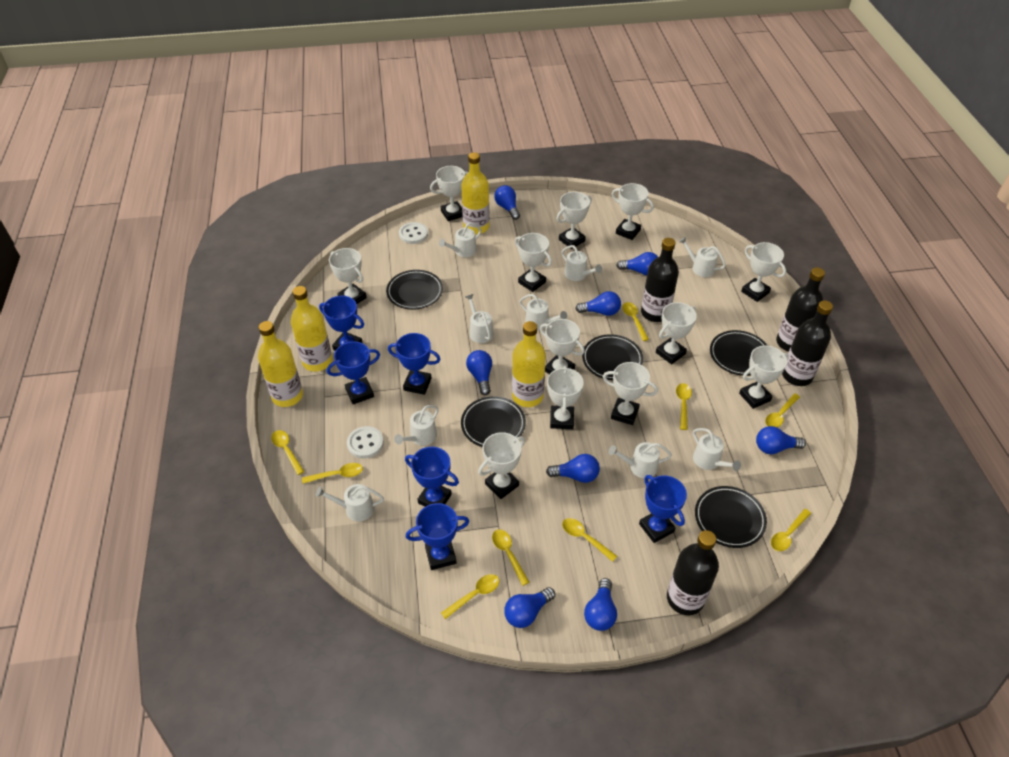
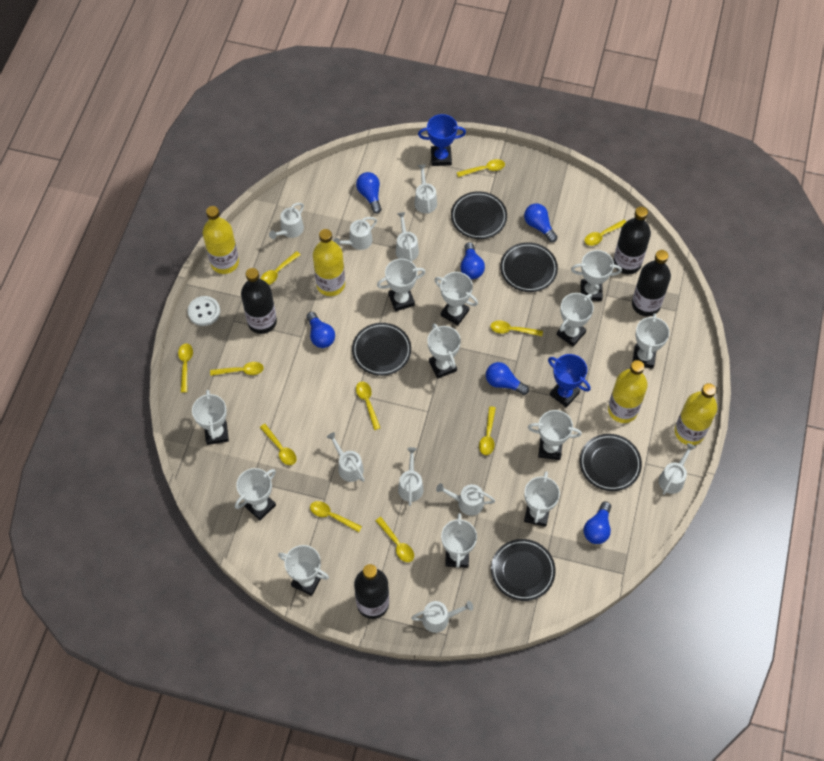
blue light bulb: [466,350,492,395] [494,185,520,220] [504,587,555,628] [546,454,600,483] [575,291,621,316] [584,578,617,631] [616,252,658,275] [756,426,806,454] = 8 -> [307,312,335,348] [356,172,382,214] [460,242,485,279] [486,362,529,395] [524,204,557,242] [584,502,611,544] = 6
blue trophy: [319,296,364,351] [327,341,380,404] [388,333,441,395] [405,447,459,507] [406,503,469,570] [639,475,687,543] = 6 -> [418,114,466,166] [548,354,591,407] = 2
white button: [347,426,384,458] [399,222,428,244] = 2 -> [188,296,220,326] = 1
yellow spoon: [271,430,304,475] [302,463,363,484] [441,574,499,619] [492,529,529,586] [562,518,617,562] [622,302,649,341] [676,383,692,430] [765,393,800,428] [771,509,811,551] = 9 -> [178,343,193,393] [210,362,264,376] [260,424,296,465] [261,251,301,285] [310,501,362,532] [356,381,380,430] [376,517,414,562] [457,159,505,177] [479,406,496,455] [491,321,543,336] [585,219,627,246] = 11

